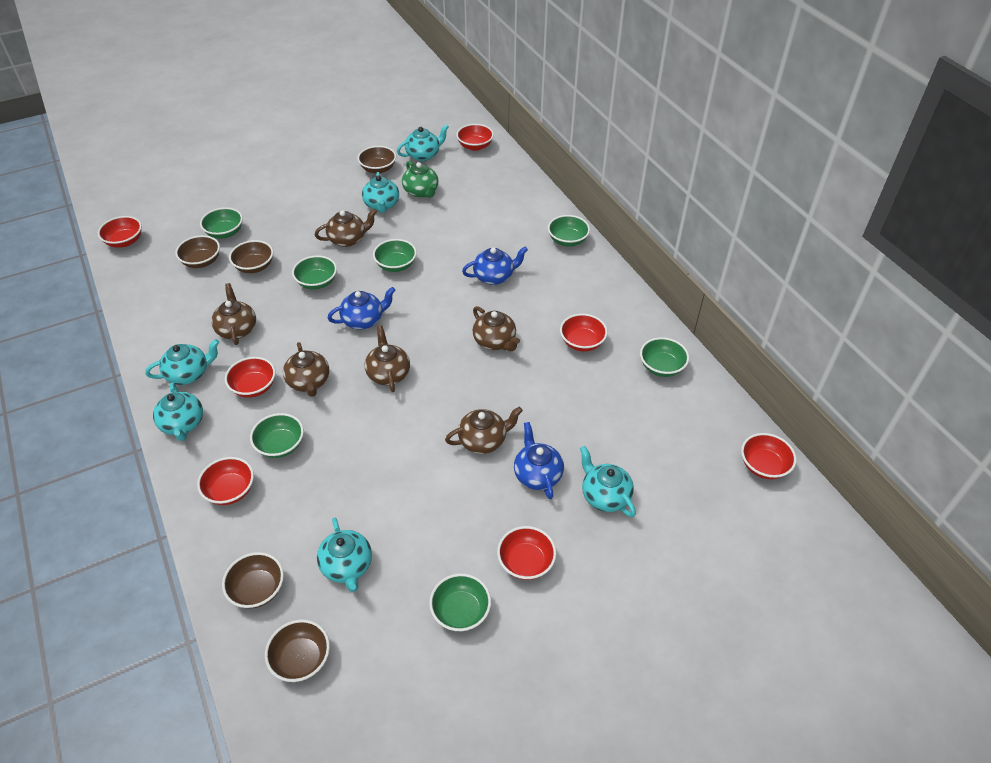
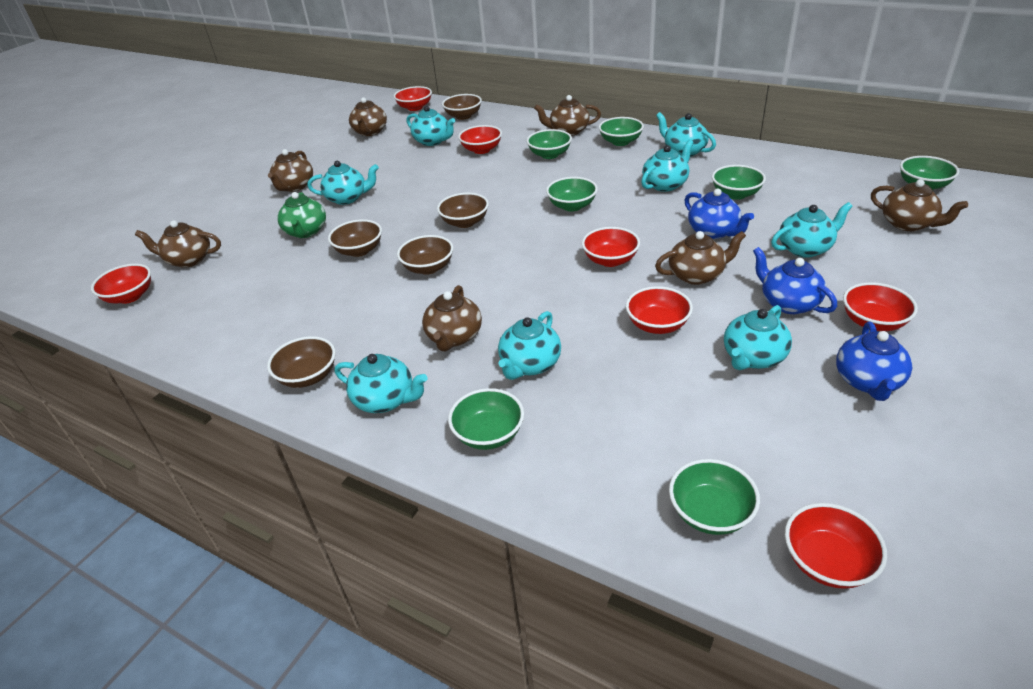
brown teapot: [211,283,256,345] [283,342,329,397] [315,209,377,247] [365,325,410,392] [445,407,523,454] [472,306,520,351] = 6 -> [135,220,221,268] [268,149,313,192] [349,97,387,136] [422,285,482,351] [534,95,601,136] [655,231,746,285] [871,179,968,231] = 7
turquoise teapot: [145,339,220,385] [153,382,203,441] [317,518,372,592] [362,172,399,213] [397,124,449,161] [580,446,636,517] = 6 -> [307,161,379,205] [335,354,427,413] [406,106,455,146] [498,311,561,380] [641,140,694,192] [656,112,716,157] [724,305,792,370] [771,202,853,258] = 8

